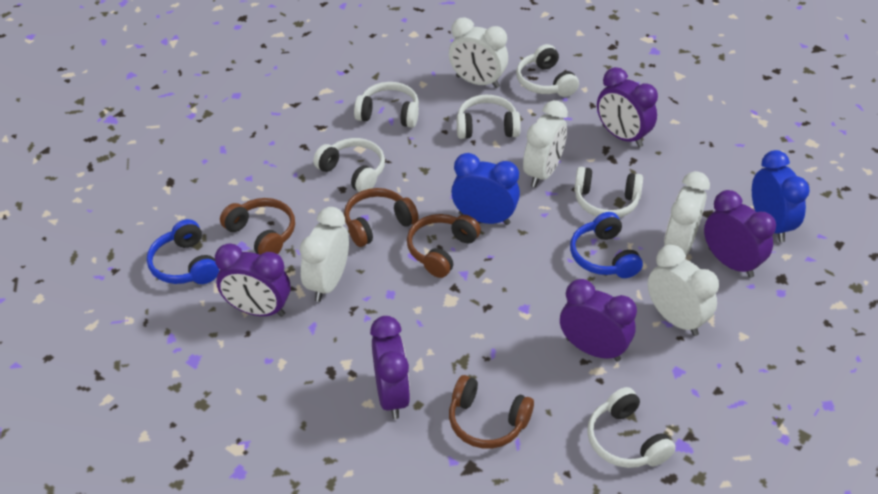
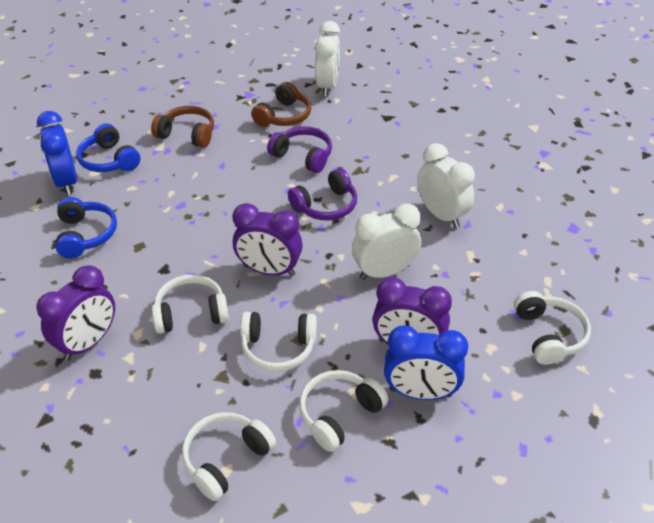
brown headphones: [220,198,295,255] [344,188,419,247] [407,214,481,278] [449,375,534,449] = 4 -> [151,106,214,148] [251,82,311,127] = 2
purple clock: [215,243,290,317] [370,316,410,419] [560,279,637,361] [597,67,658,147] [704,190,776,278] = 5 -> [36,265,115,361] [233,203,303,276] [372,277,452,344] = 3
purple headphones: none = 0 -> [267,126,332,173] [288,168,357,221] = 2
white clock: [300,207,349,302] [449,18,508,88] [523,100,568,187] [648,245,719,336] [664,171,710,255] = 5 -> [315,21,340,96] [352,203,421,280] [417,143,475,228] = 3
white headphones: [313,138,385,192] [354,82,419,128] [457,95,521,139] [516,44,579,97] [574,167,643,218] [587,387,675,468] = 6 -> [152,274,229,334] [182,412,276,501] [240,312,317,372] [299,370,388,452] [514,291,591,365] = 5

